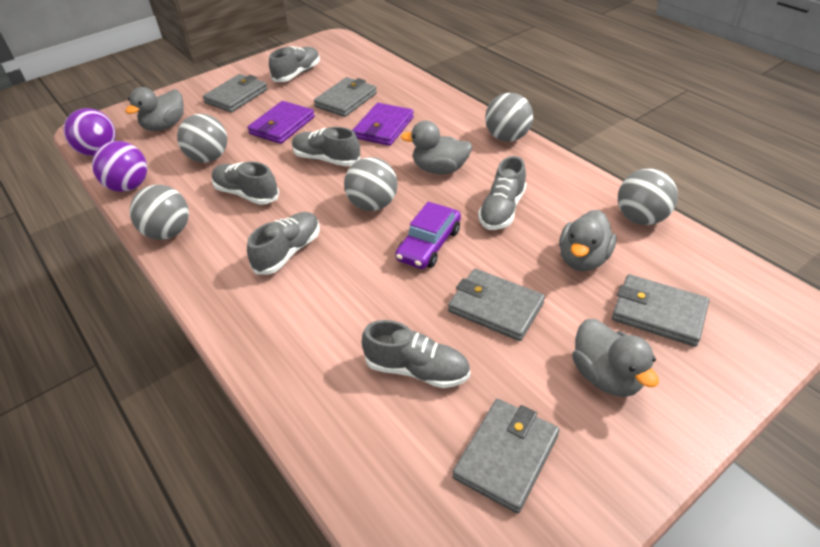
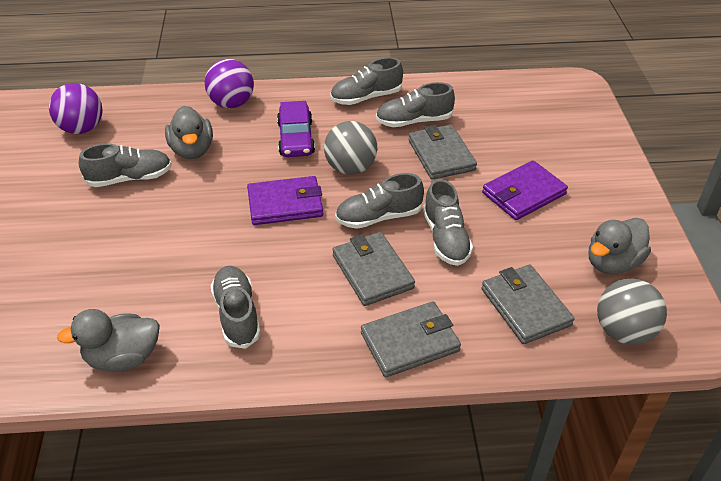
grey ball: [130,185,189,240] [177,114,227,163] [344,157,398,211] [485,93,533,142] [618,168,678,225] = 5 -> [324,121,377,175] [597,279,667,345] = 2
grey duck: [125,87,184,131] [401,121,472,174] [559,210,617,271] [572,319,659,397] = 4 -> [57,309,160,371] [165,106,213,159] [589,218,651,274] = 3
grey wallet: [203,74,268,113] [314,77,377,117] [448,269,545,341] [453,399,560,513] [612,274,709,347] = 5 -> [332,232,415,306] [361,301,461,377] [408,125,477,180] [481,265,574,344] = 4

